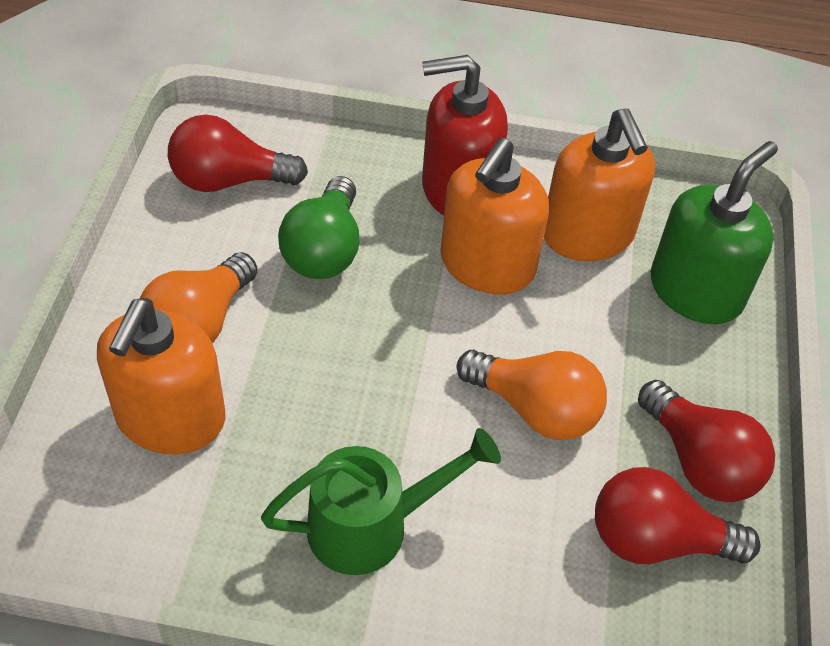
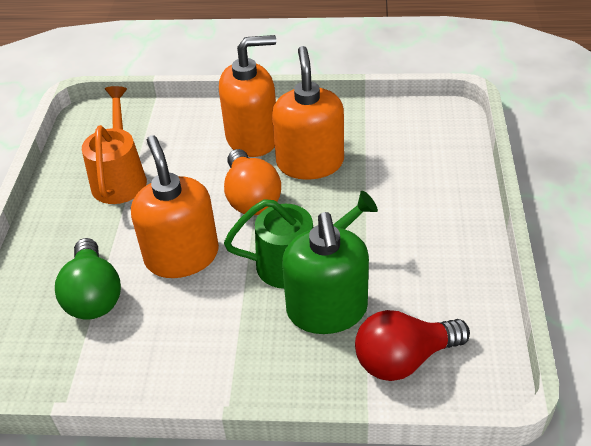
orange light bulb: [139,252,258,344] [456,350,607,440] = 2 -> [224,149,281,215] = 1
orange watering can: none = 0 -> [82,86,147,204] = 1
red light bulb: [168,115,308,192] [595,467,761,564] [638,380,775,502] = 3 -> [355,310,470,381] = 1
red soap dispenser: [422,55,508,215] = 1 -> none = 0

